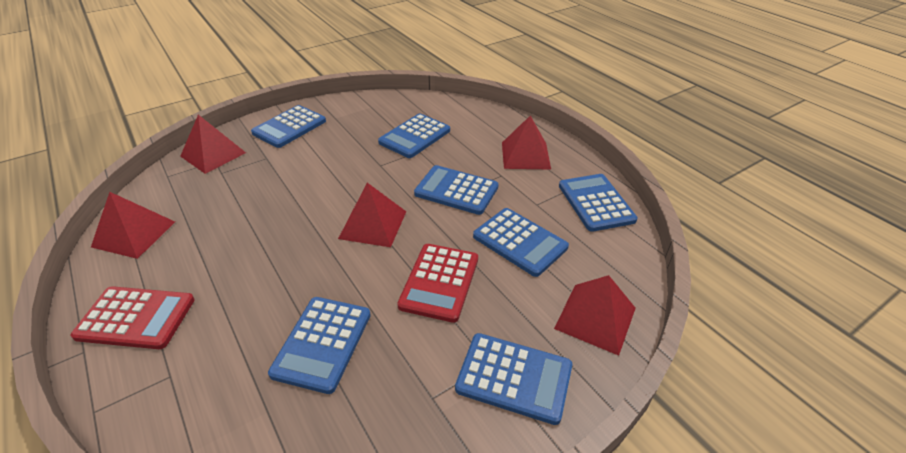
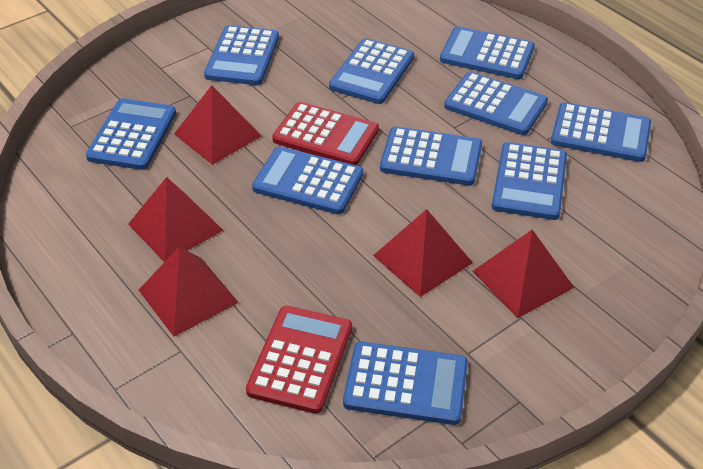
blue calculator: [251,105,326,148] [268,297,371,394] [378,114,450,158] [414,165,499,215] [455,333,572,425] [473,208,569,277] [559,174,638,232] = 7 -> [86,99,176,170] [204,25,279,85] [252,146,363,214] [329,38,414,104] [343,342,468,425] [380,127,482,186] [440,26,535,79] [444,72,548,135] [492,142,567,220] [551,102,651,162] = 10

